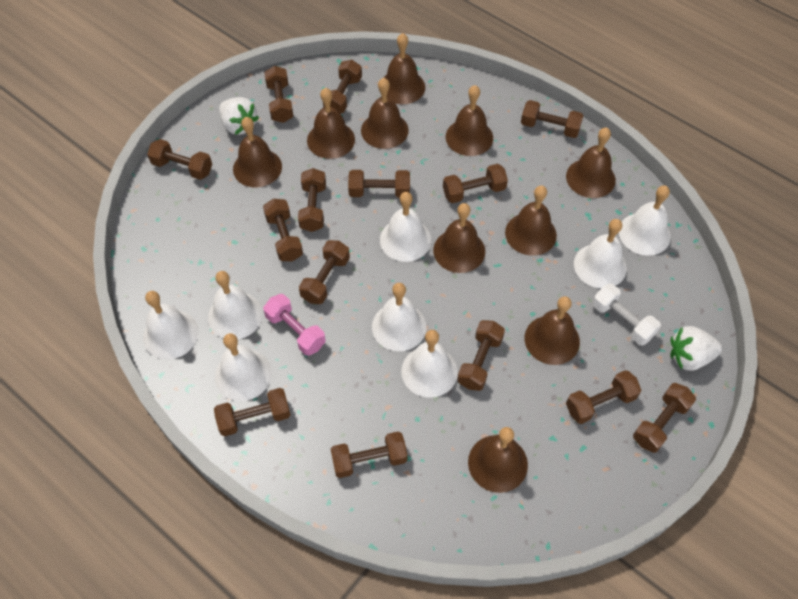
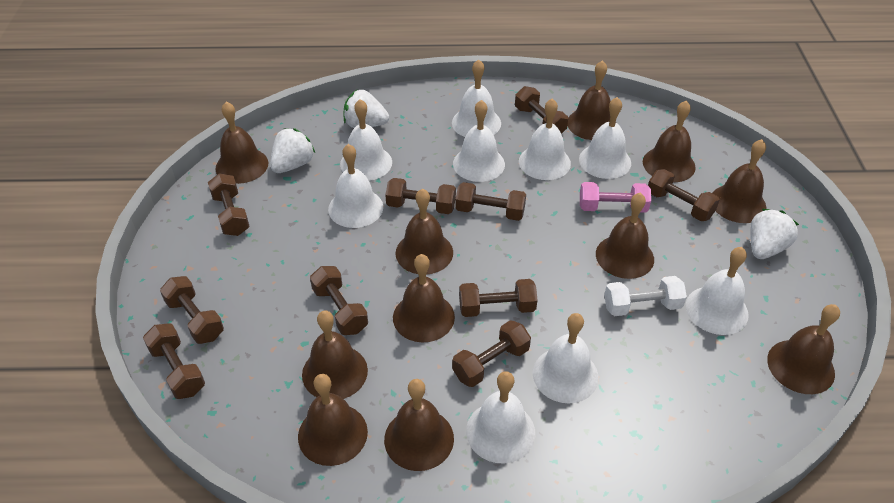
brown bell: [233,117,282,187] [307,88,355,159] [361,78,409,149] [384,33,425,104] [433,203,485,273] [446,85,493,156] [468,427,528,493] [505,186,557,256] [524,296,580,365] [566,128,616,198] = 10 -> [216,102,268,184] [298,374,368,466] [302,310,368,399] [384,379,454,471] [393,254,455,342] [396,189,453,275] [567,60,611,140] [596,193,654,279] [643,101,696,182] [712,139,767,223] [767,304,840,394] = 11
brown dumbbell: [147,139,212,180] [214,388,291,436] [263,199,303,261] [264,66,294,123] [298,168,326,232] [299,240,350,304] [323,60,362,113] [331,432,408,478] [348,170,410,198] [443,164,508,203] [457,320,505,391] [521,100,584,138] [566,370,641,424] [633,383,696,453] = 14 -> [143,323,205,399] [160,276,224,344] [208,173,250,236] [310,266,368,335] [385,178,456,214] [452,320,531,387] [455,182,526,221] [459,279,538,317] [515,86,568,134] [648,169,720,221] = 10
white bell: [143,291,199,360] [208,271,263,339] [215,333,272,401] [372,283,427,351] [380,192,431,262] [401,330,458,398] [574,219,627,288] [619,185,671,256] = 8 -> [328,144,383,228] [340,99,392,181] [452,59,501,137] [453,100,505,182] [466,371,535,463] [519,98,571,180] [533,313,598,403] [579,97,631,179] [686,247,749,335] = 9
white strawberry: [219,97,259,135] [670,326,722,370] = 2 -> [270,128,315,173] [343,90,389,128] [750,209,799,259] = 3

